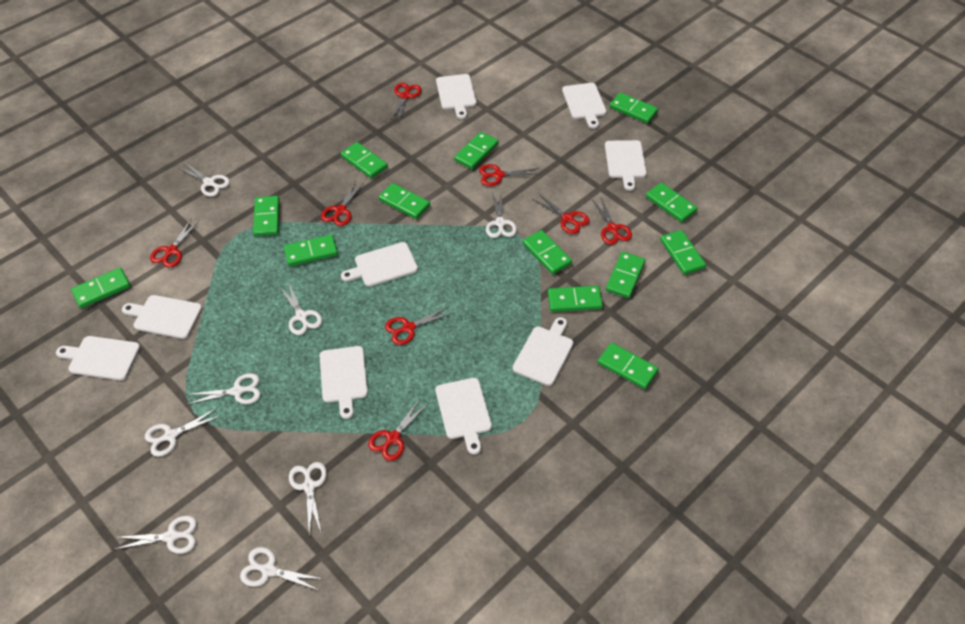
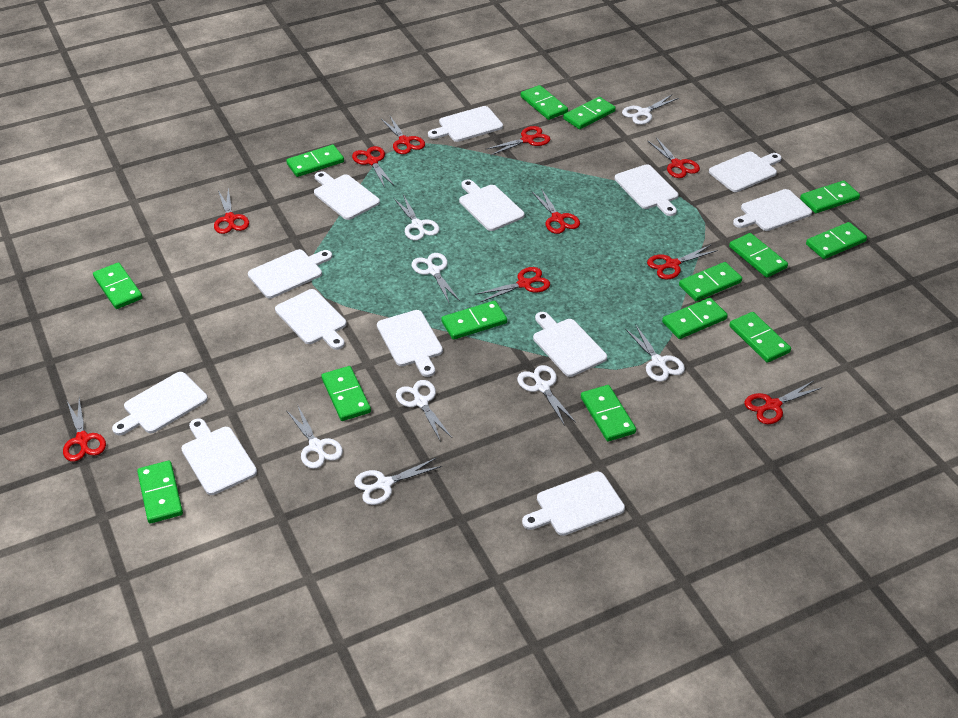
green domino: [71,268,130,308] [253,196,280,236] [284,235,338,266] [341,142,388,178] [379,183,430,219] [454,132,498,169] [523,230,572,274] [548,286,603,312] [598,343,659,389] [606,252,645,298] [609,93,658,124] [646,183,697,222] [660,230,706,275] = 13 -> [93,262,143,309] [137,461,183,524] [286,145,344,177] [321,366,371,421] [441,301,507,340] [521,85,568,120] [563,97,616,129] [581,385,636,442] [662,298,728,339] [679,262,742,301] [729,233,788,278] [729,312,791,363] [800,180,860,213] [806,222,867,259] = 14
red scissors: [150,219,199,268] [321,180,364,226] [368,398,427,461] [385,306,453,345] [391,83,421,121] [479,164,539,186] [532,193,590,234] [592,198,632,245] = 8 -> [63,397,106,461] [214,188,249,234] [352,146,395,188] [381,116,425,154] [475,267,550,302] [487,126,551,156] [532,188,580,234] [647,245,718,279] [648,138,700,178] [744,381,821,424] = 10
white cutting board: [56,336,140,380] [122,295,202,339] [320,346,368,419] [341,242,418,287] [435,378,492,455] [436,74,476,119] [513,317,573,386] [562,83,607,129] [605,140,647,191] = 9 -> [112,372,208,435] [181,418,257,495] [248,249,332,298] [275,289,347,350] [314,171,380,220] [377,310,443,377] [428,106,503,142] [459,179,525,231] [522,472,625,536] [533,312,607,377] [615,164,678,216] [709,152,782,192] [733,189,812,231] = 13

